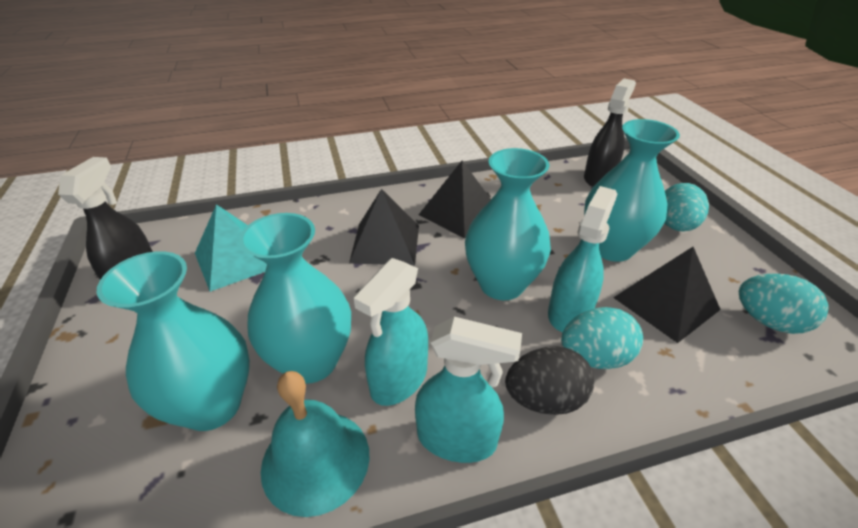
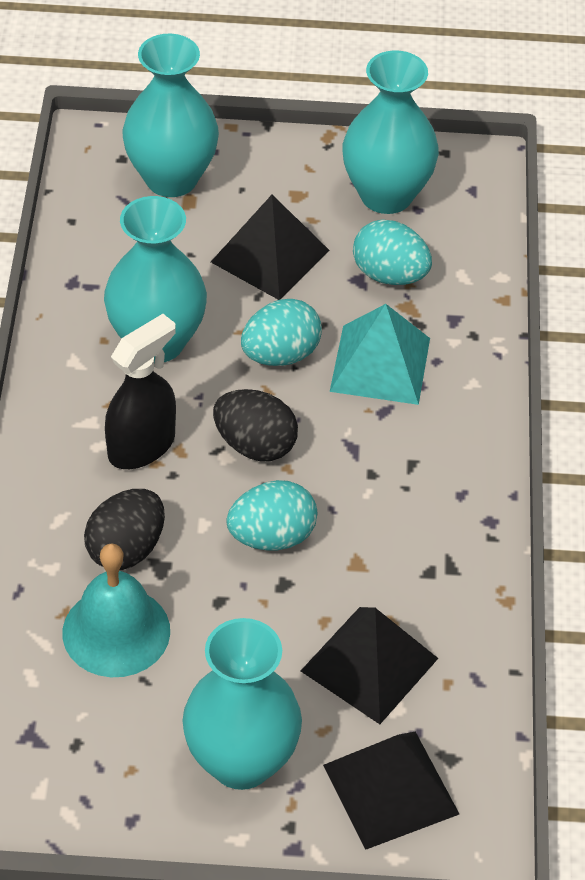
black egg: [505,346,594,415] = 1 -> [84,489,165,570] [213,389,298,461] = 2
black spray bottle: [58,157,153,280] [584,78,636,187] = 2 -> [105,314,176,469] = 1
turquoise spray bottle: [354,258,428,406] [415,317,522,463] [548,186,617,332] = 3 -> none = 0

